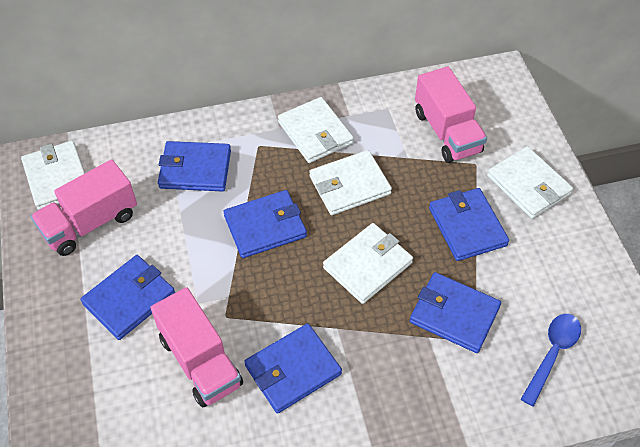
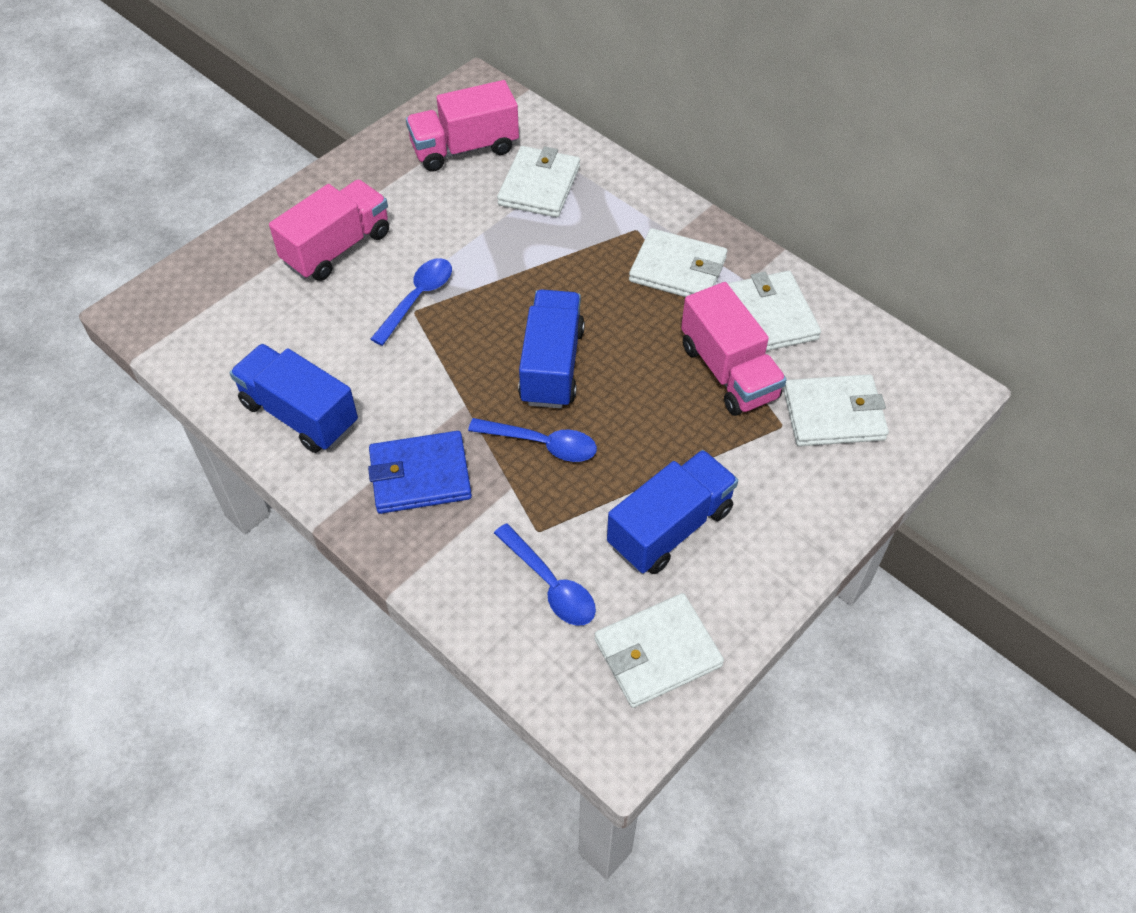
blue spoon: [521,314,581,407] = 1 -> [371,258,452,346] [468,418,597,462] [494,523,596,626] = 3
blue truck: none = 0 -> [230,344,358,453] [518,290,585,408] [607,450,738,574] = 3
blue wallet: [80,255,175,340] [158,141,231,191] [223,190,307,258] [244,323,342,414] [410,272,501,353] [429,188,509,261] = 6 -> [368,431,472,514] = 1

